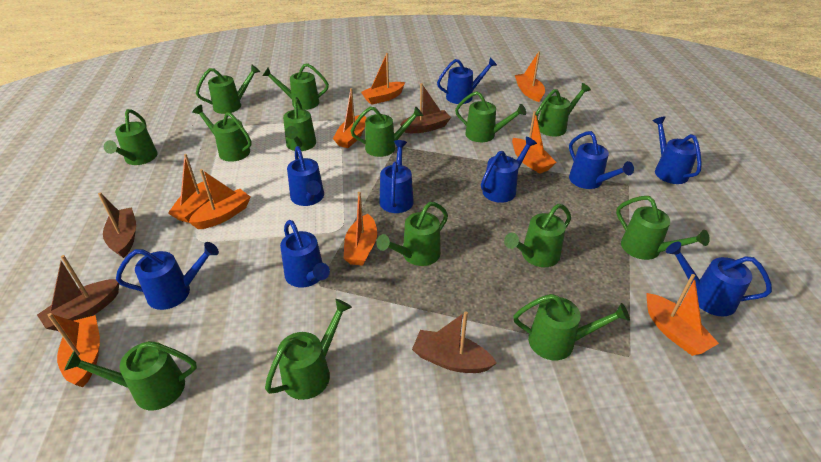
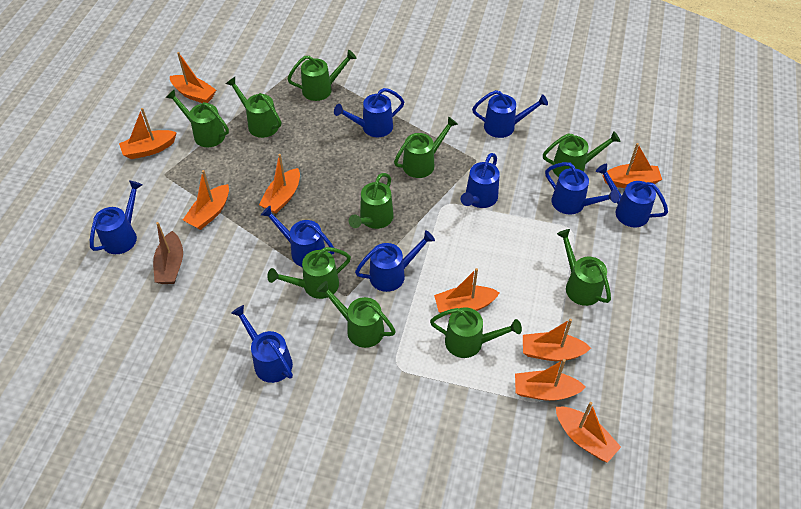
brown boat: [37,255,119,331] [98,192,136,258] [400,83,451,133] [412,311,497,373] = 4 -> [153,222,183,284] = 1
green watering can: [64,341,197,410] [104,109,158,165] [192,105,252,162] [196,64,260,114] [262,63,329,110] [265,299,352,400] [283,97,316,151] [351,106,423,157] [376,202,448,266] [455,91,526,142] [504,204,571,267] [513,294,630,360] [536,83,591,136] [616,196,710,260] = 14 -> [165,89,229,147] [226,77,281,138] [267,247,351,299] [287,50,356,101] [317,281,396,348] [349,173,394,229] [394,116,458,178] [430,307,522,358] [543,131,620,177] [557,229,611,306] = 10

